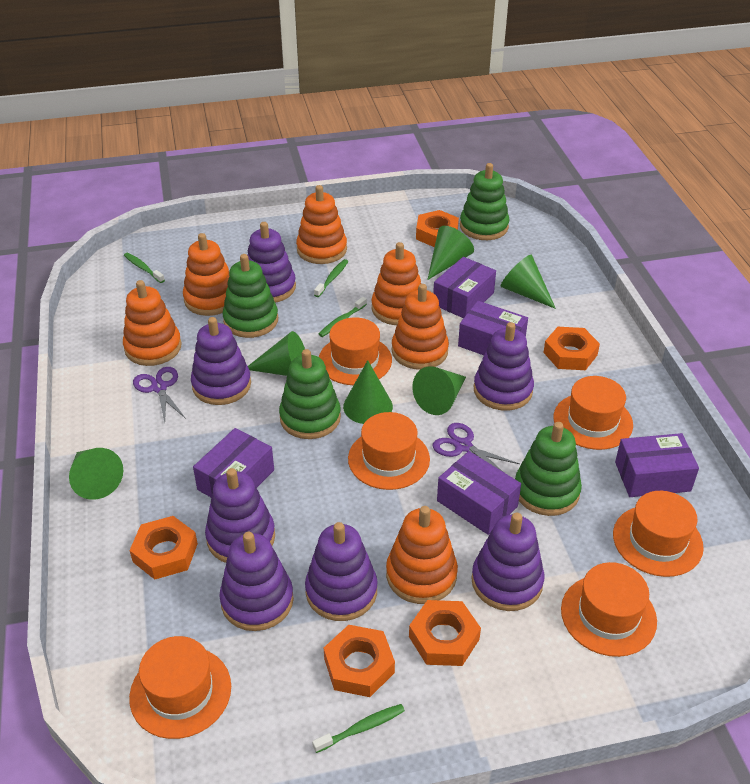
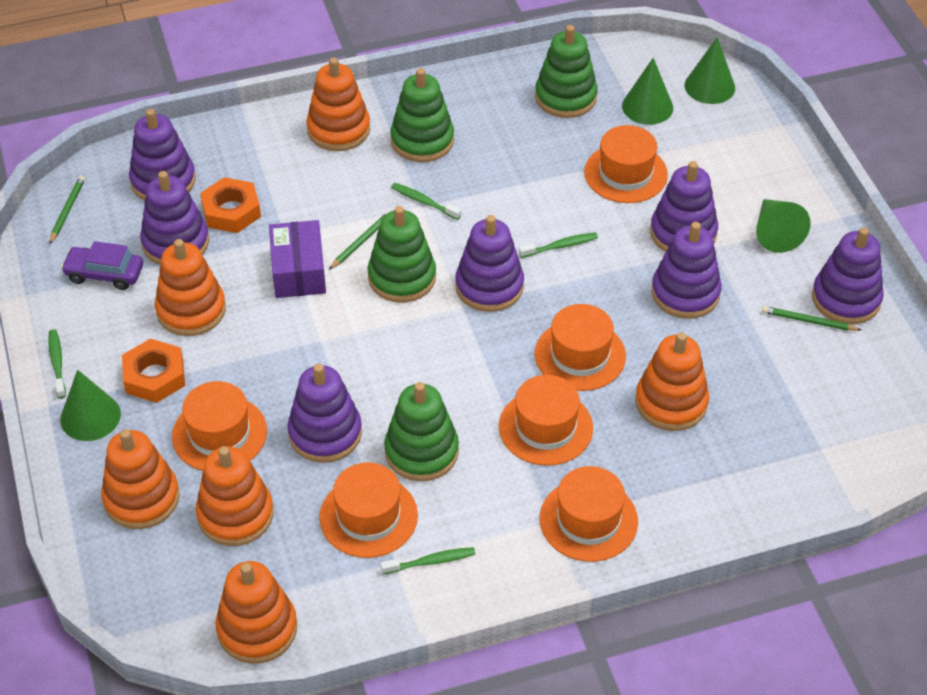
green cone: [69,448,123,500] [248,331,305,376] [343,360,393,424] [412,366,466,415] [427,226,474,280] [501,255,556,309] = 6 -> [60,370,121,441] [622,58,673,125] [685,37,735,104] [756,199,811,253] = 4
green pencil: none = 0 -> [49,176,85,244] [329,212,389,270] [762,306,861,331] = 3
orange nut: [129,516,198,579] [324,625,395,697] [409,600,481,666] [416,210,459,247] [543,327,600,370] = 5 -> [122,338,185,403] [200,177,261,233] = 2
purple box: [193,428,274,497] [433,257,496,318] [437,451,521,535] [458,301,528,355] [615,433,699,497] = 5 -> [269,220,326,298] = 1
purple car: none = 0 -> [61,241,143,290] = 1
purple scissors: [133,367,186,422] [433,423,519,472] = 2 -> none = 0

